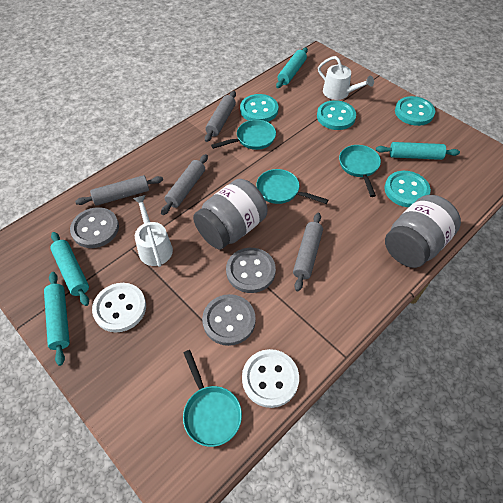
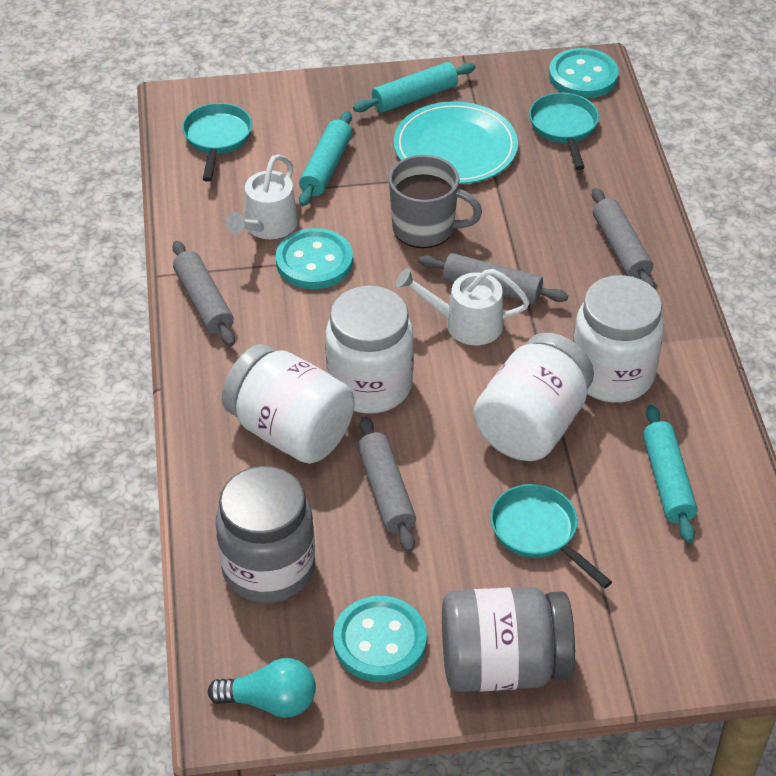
grey button: [70,207,119,248] [202,294,256,346] [226,248,276,293] = 3 -> none = 0
grey mug: none = 0 -> [389,155,482,248] = 1
turquoise button: [240,94,278,122] [317,100,356,130] [384,171,431,207] [395,96,435,126] = 4 -> [276,228,353,289] [333,596,427,682] [549,48,619,98] = 3
turquoise light bulb: none = 0 -> [208,658,316,718] = 1
turquoise pan: [183,350,242,447] [211,120,276,150] [256,169,328,204] [339,145,381,197] = 4 -> [182,103,252,182] [491,484,612,589] [529,93,599,170] = 3
turquoise plate: none = 0 -> [394,101,518,184] = 1
turquoise rolling pin: [44,272,70,366] [50,232,89,306] [276,47,308,88] [376,142,460,160] = 4 -> [299,111,352,206] [353,62,476,112] [643,405,698,543] = 3
white button: [92,283,146,332] [242,349,299,408] = 2 -> none = 0
white jar: none = 0 -> [222,344,355,464] [325,286,414,414] [474,333,594,461] [573,275,664,403] = 4

